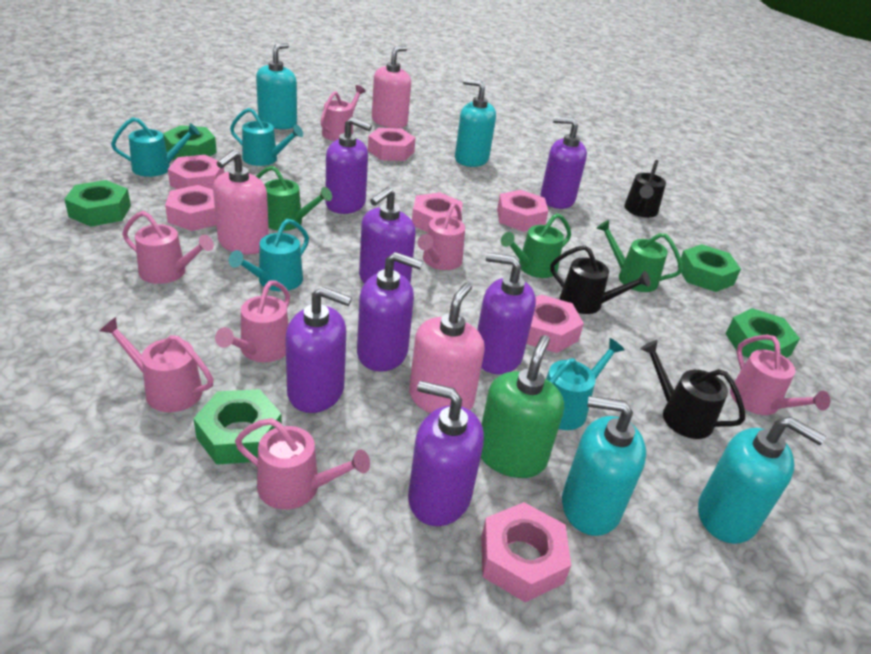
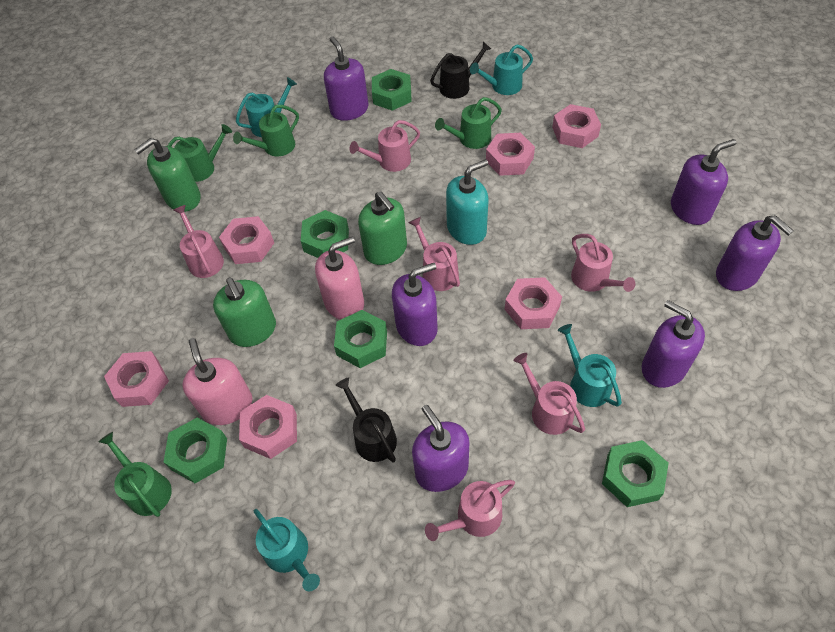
black watering can: [550,245,650,314] [624,160,666,218] [640,340,745,439] = 3 -> [335,377,397,463] [430,42,491,99] = 2
green soap dispenser: [481,335,564,478] = 1 -> [134,138,201,212] [213,277,276,347] [358,192,407,265] = 3
green watering can: [256,166,332,231] [501,213,571,278] [596,220,683,292] = 3 -> [98,432,172,517] [168,124,232,182] [233,105,299,156] [435,97,502,149] = 4
pink nut: [165,185,216,231] [168,155,225,189] [368,128,416,161] [412,192,463,232] [481,502,571,602] [497,190,548,232] [527,294,584,353] = 7 -> [104,351,169,407] [219,216,274,264] [239,395,297,459] [486,133,535,176] [505,277,562,329] [552,104,601,148] = 6
pink soap dispenser: [213,150,269,254] [372,46,411,128] [409,282,485,413] = 3 -> [182,338,252,425] [315,237,364,320] = 2
pink watering can: [99,317,214,412] [122,211,214,284] [215,281,290,362] [235,418,370,510] [320,85,366,141] [418,202,465,270] [730,334,830,415] = 7 -> [174,205,224,278] [349,120,420,172] [409,217,460,291] [425,480,515,541] [513,353,585,435] [571,234,635,292] = 6
purple soap dispenser: [285,287,352,413] [325,117,372,214] [357,252,423,372] [359,187,416,284] [408,381,484,526] [477,253,536,374] [540,117,587,209] = 7 -> [324,36,368,121] [392,263,438,346] [412,405,470,492] [642,300,705,388] [671,139,736,225] [716,215,794,291] = 6
turquoise soap dispenser: [256,43,297,129] [455,79,496,167] [562,396,646,536] [698,417,826,544] = 4 -> [446,159,489,245] = 1

